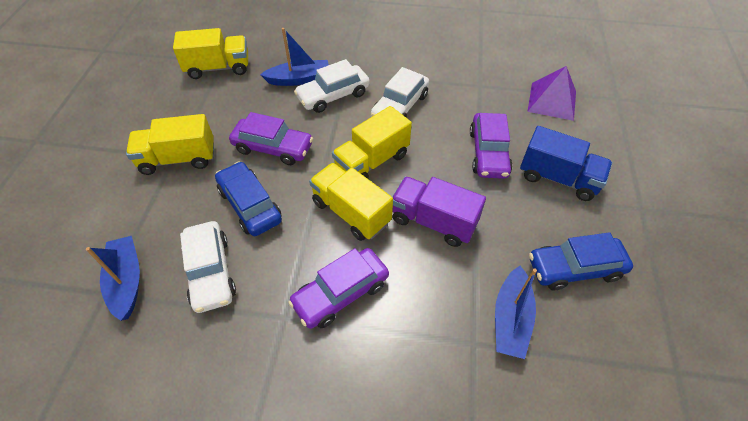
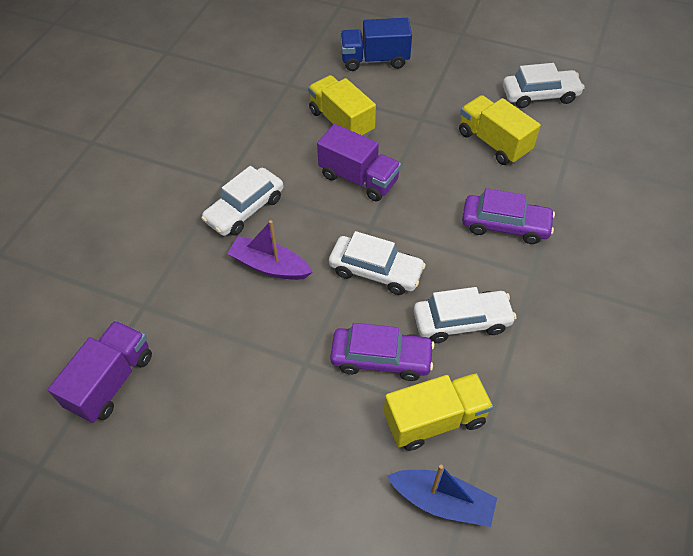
blue boat: [86,236,140,321] [260,28,329,86] [495,265,537,359] = 3 -> [387,465,497,527] = 1
blue car: [215,161,282,236] [529,232,633,291] = 2 -> none = 0
purple boat: none = 0 -> [227,220,312,280] = 1
purple car: [229,112,313,165] [288,248,389,329] [470,113,513,179] = 3 -> [330,323,435,381] [462,188,555,244] = 2
purple pyramid: [528,66,576,121] = 1 -> none = 0
purple truck: [392,176,486,247] = 1 -> [48,320,152,423] [317,124,401,201] = 2
white car: [180,221,236,313] [294,59,370,113] [371,67,429,118] = 3 -> [201,166,284,236] [329,231,426,295] [414,287,516,343] [503,63,585,108] = 4
yellow truck: [126,114,214,175] [173,28,248,79] [309,163,393,241] [332,106,412,179] = 4 -> [308,75,376,137] [384,373,493,451] [459,95,541,165] = 3

